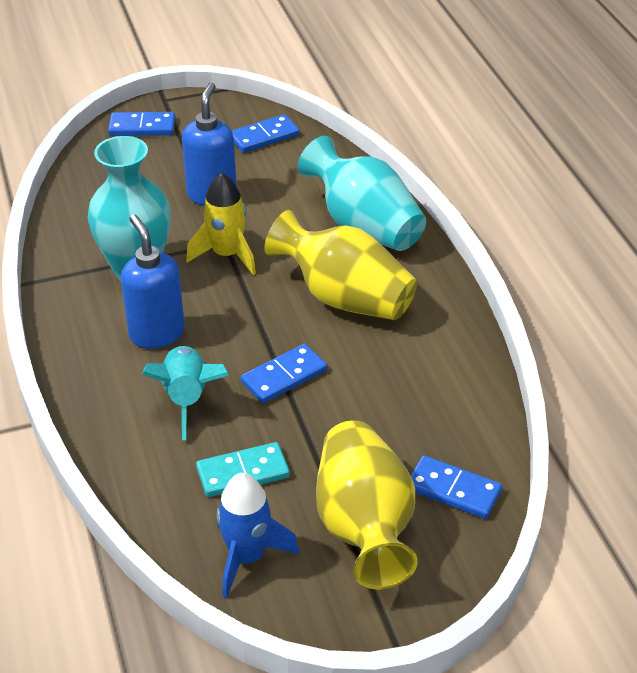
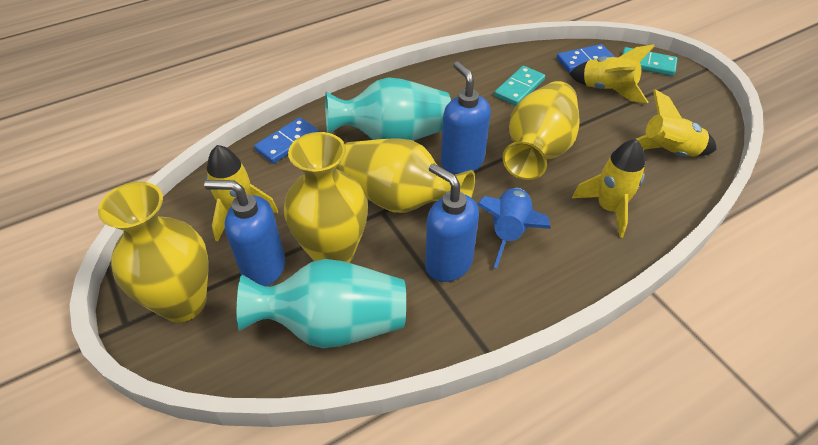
blue domino: [108,112,175,136] [232,114,300,153] [241,344,327,404] [411,455,502,519] = 4 -> [254,117,319,164] [556,44,614,72] = 2
blue soap dispenser: [121,215,185,349] [182,82,237,206] = 2 -> [204,180,285,286] [425,163,479,282] [441,61,491,174] = 3
turquoise domino: [196,442,290,497] = 1 -> [494,66,545,106] [622,47,677,76] = 2
turquoise rocket: [142,346,229,440] = 1 -> none = 0
yellow rocket: [186,172,256,275] = 1 -> [207,145,278,242] [569,45,654,103] [572,139,645,238] [636,89,717,157] = 4
yellow vase: [264,210,417,320] [316,420,418,589] = 2 -> [98,182,209,323] [284,132,368,263] [336,138,475,213] [502,81,579,180] = 4

